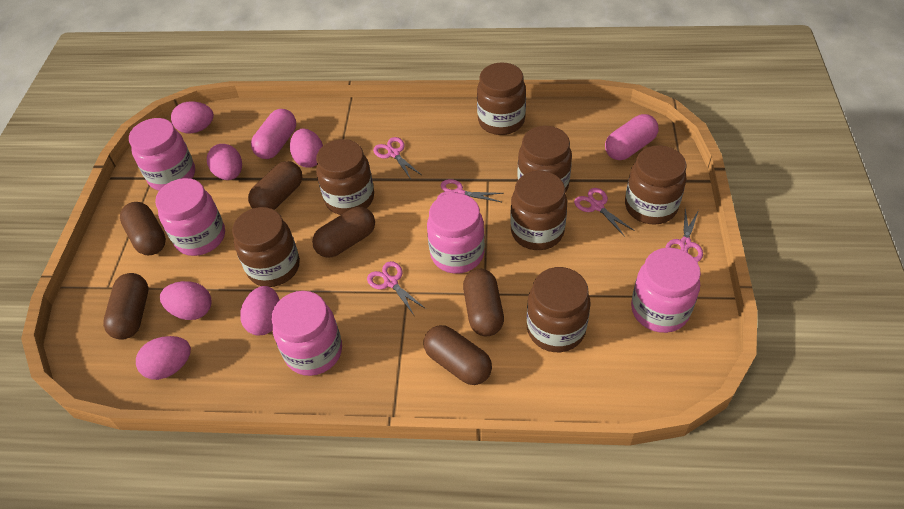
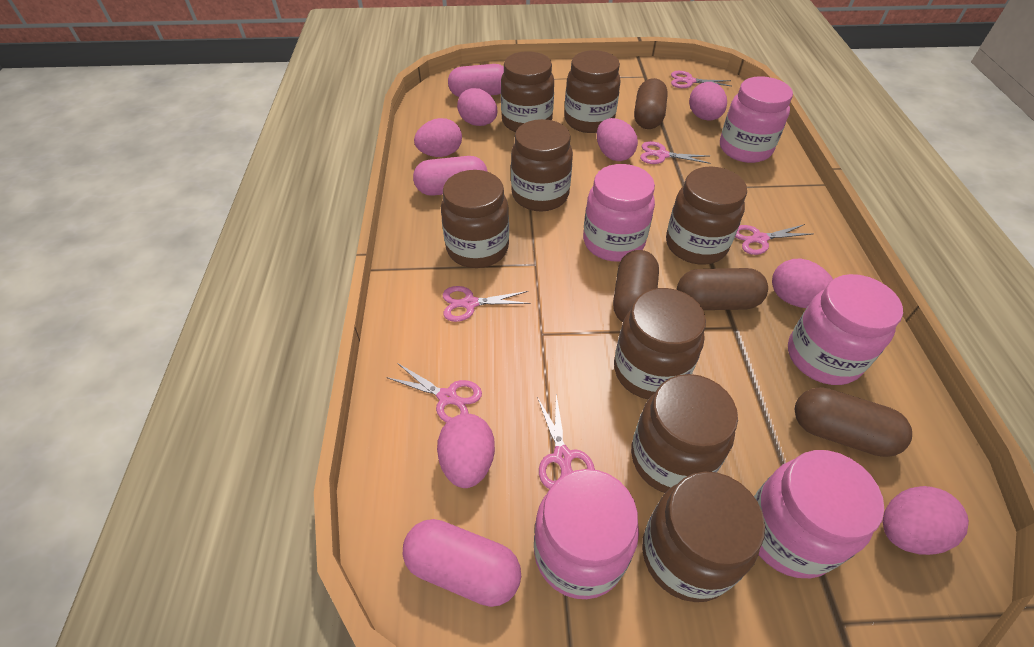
brown capsule: [103,273,148,339] [120,202,166,256] [248,161,303,210] [312,207,375,258] [423,325,492,385] [463,269,504,336] = 6 -> [613,250,659,322] [634,78,668,129] [677,268,768,310] [795,387,912,457] = 4
brown jar: [232,207,300,287] [316,139,374,215] [477,62,526,135] [510,171,567,250] [517,126,572,193] [527,267,591,352] [625,145,687,225] = 7 -> [441,170,509,268] [501,51,554,132] [511,119,573,212] [564,50,621,133] [614,288,706,399] [631,374,738,493] [642,472,765,602] [666,167,747,265] = 8
pink capsule: [251,109,296,159] [605,114,659,160] = 2 -> [403,519,521,607] [413,156,488,196] [448,64,504,97] = 3
pink egg: [136,336,191,380] [160,281,211,320] [171,102,214,134] [207,144,242,180] [240,286,280,335] [290,129,323,168] = 6 -> [414,118,462,157] [437,414,495,488] [457,88,497,126] [597,118,638,161] [689,82,727,121] [772,259,833,308] [883,486,969,555] = 7
pink scissors: [367,261,426,315] [373,137,421,179] [437,179,504,202] [574,188,635,237] [665,209,703,262] = 5 -> [386,363,482,423] [443,286,530,322] [537,394,595,489] [640,141,711,164] [671,71,731,88] [735,224,812,255] = 6

